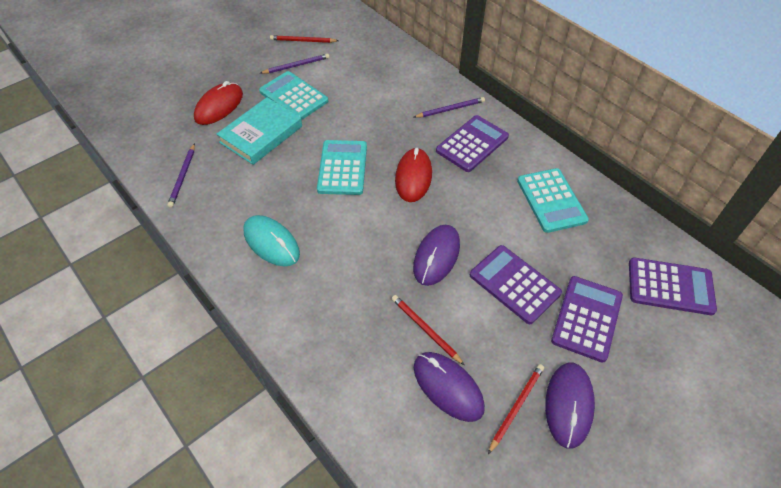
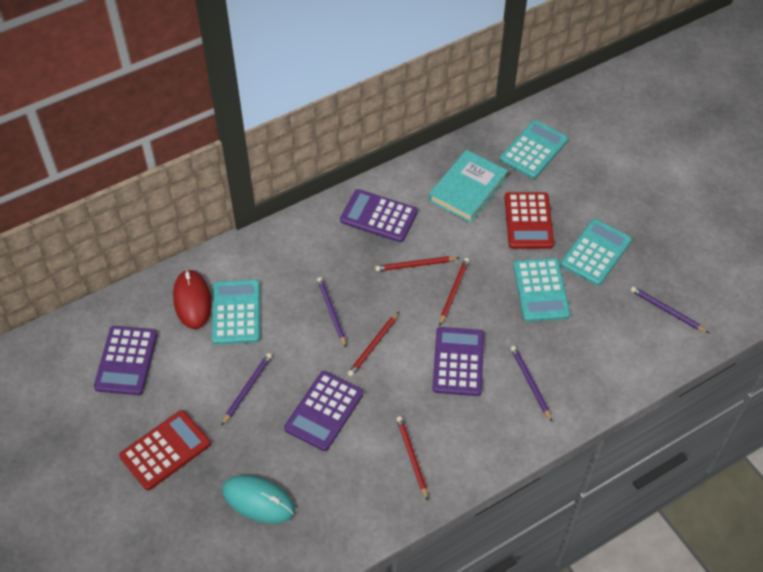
purple mouse: [413,225,460,286] [414,352,485,422] [545,363,595,449] = 3 -> none = 0
purple pencil: [167,143,195,208] [260,54,329,74] [414,97,485,118] = 3 -> [221,353,272,426] [317,277,346,347] [511,346,552,422] [631,286,709,333] = 4
red calculator: none = 0 -> [119,410,211,490] [505,192,554,249] = 2
red mouse: [194,81,243,125] [395,148,432,202] = 2 -> [173,269,212,329] = 1
red pencil: [270,35,339,43] [392,295,464,365] [488,364,544,454] = 3 -> [347,312,399,377] [375,256,459,271] [397,416,428,501] [439,258,469,326] = 4
turquoise calculator: [259,71,328,120] [317,140,367,195] [517,168,589,233] = 3 -> [212,280,260,345] [500,120,568,179] [513,258,570,322] [561,219,632,286] = 4

